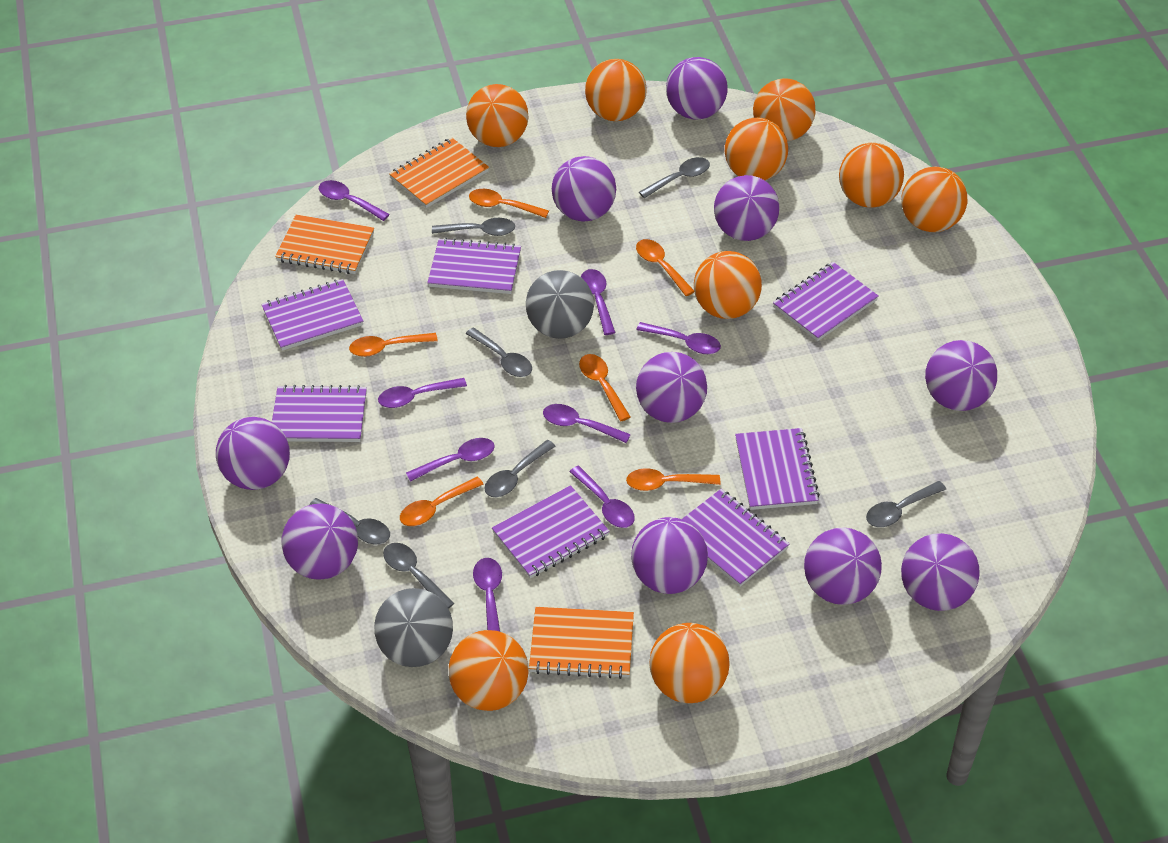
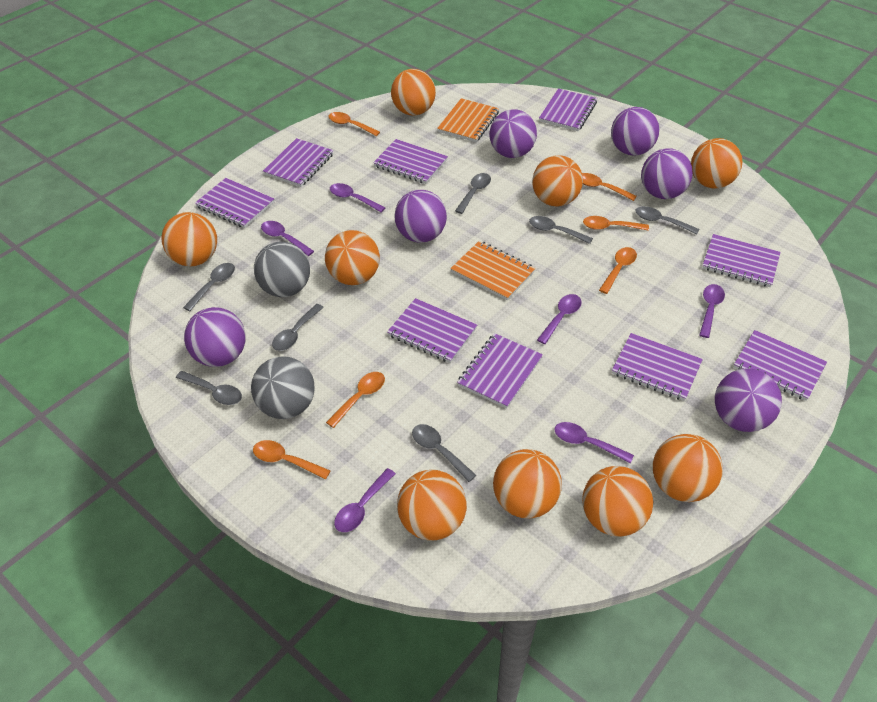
orange notebook: [275,215,374,274] [389,138,489,208] [529,607,634,679] = 3 -> [437,98,499,142] [450,241,536,300] = 2
purple ball: [216,417,290,490] [281,503,358,580] [552,156,616,222] [631,517,708,594] [636,352,707,423] [666,57,728,120] [714,175,779,241] [804,527,882,605] [901,533,980,611] [925,340,997,411] = 10 -> [184,307,246,367] [394,190,447,243] [489,109,537,158] [611,107,659,155] [641,148,693,199] [715,368,782,432] = 6
purple notebook: [261,279,363,351] [272,385,367,442] [427,238,521,294] [492,485,610,578] [682,489,789,587] [735,428,820,510] [773,262,879,341] = 7 -> [195,178,274,228] [263,138,334,187] [373,139,448,184] [387,298,477,363] [457,333,543,409] [539,89,597,131] [612,333,703,401] [702,234,781,287] [733,330,827,401] = 9
purple spoon: [319,180,390,221] [378,378,467,408] [406,438,495,482] [473,558,502,632] [543,404,631,443] [569,466,635,528] [581,269,616,335] [636,322,721,354] = 8 -> [261,221,314,256] [330,183,385,212] [334,468,396,532] [537,294,582,344] [554,422,634,463] [699,284,725,338] = 6

